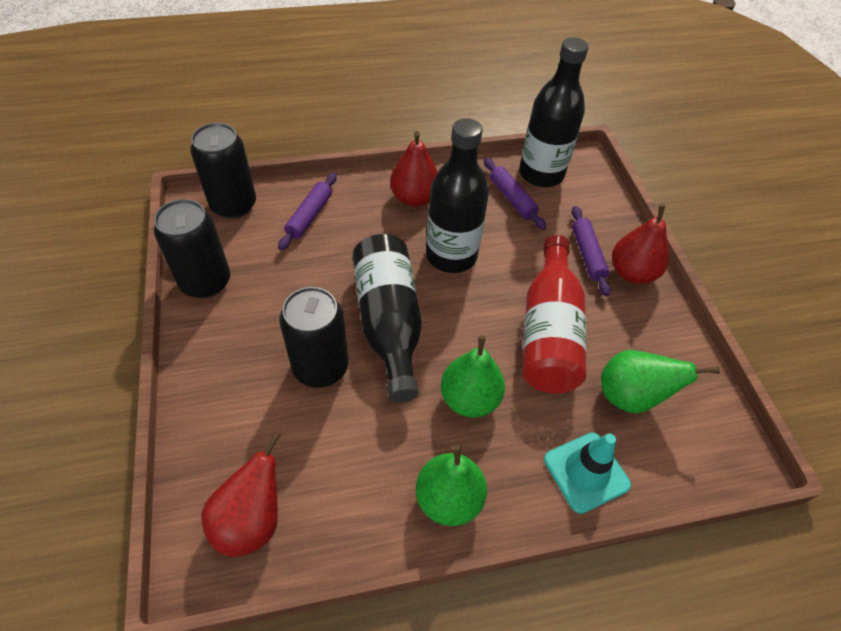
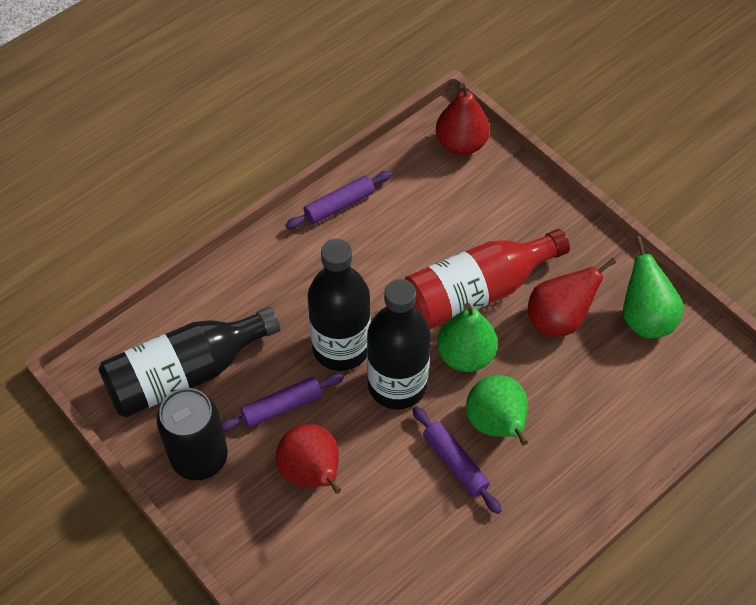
black can: [154,199,230,298] [190,123,256,219] [280,287,348,388] = 3 -> [157,388,228,480] = 1
turquoise traffic cone: [544,433,631,514] = 1 -> none = 0

